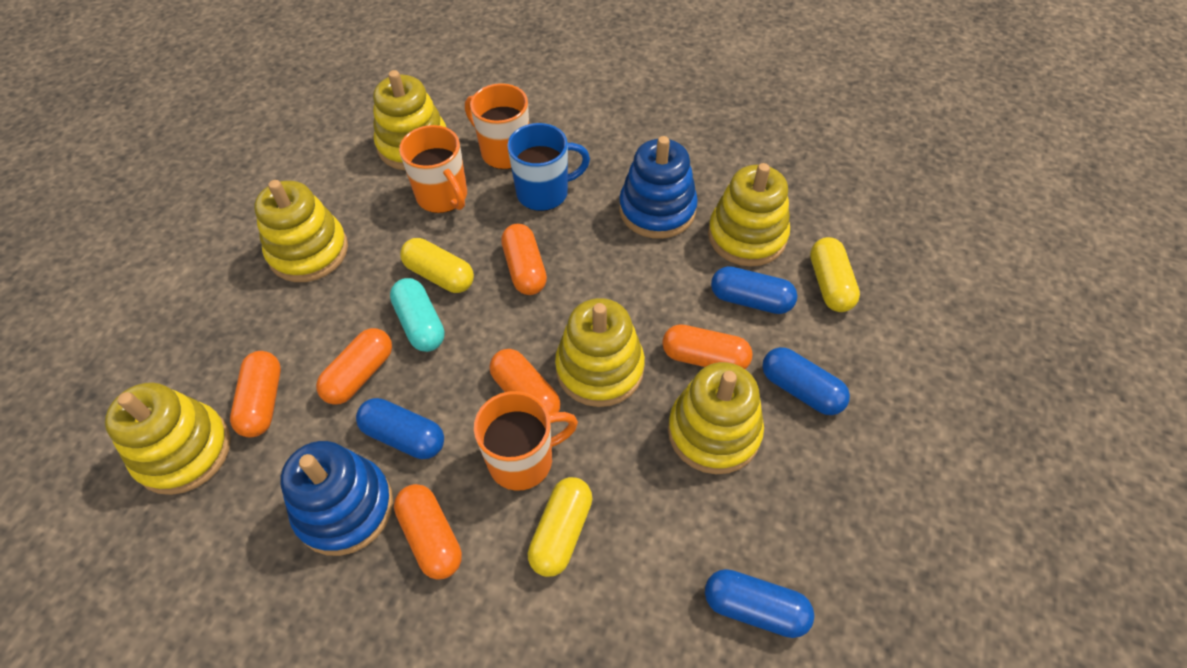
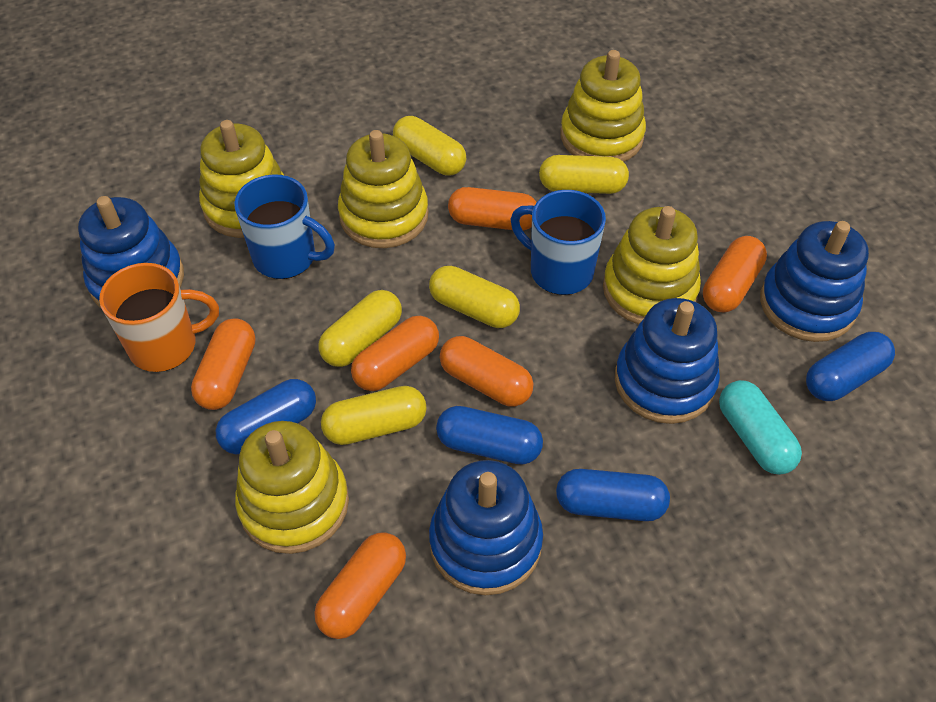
blue mug: [507,123,590,211] = 1 -> [234,174,335,279] [511,190,606,295] = 2
blue stacking toy: [280,441,393,556] [619,136,698,239] = 2 -> [78,196,184,308] [429,460,543,595] [615,298,720,424] [760,221,869,342] = 4
orange mug: [399,125,467,213] [465,83,529,169] [474,391,578,491] = 3 -> [99,263,219,372] = 1
yellow capsule: [400,238,474,293] [528,477,592,577] [810,237,860,312] = 3 -> [319,290,402,367] [321,386,427,445] [393,116,466,176] [429,266,520,328] [539,155,629,194] = 5
yellow stacking toy: [105,383,231,495] [254,180,348,282] [373,70,447,171] [555,298,645,407] [668,362,764,474] [708,163,790,267] = 6 -> [199,120,285,238] [235,421,349,554] [338,130,429,248] [560,50,646,162] [603,206,701,324] = 5

